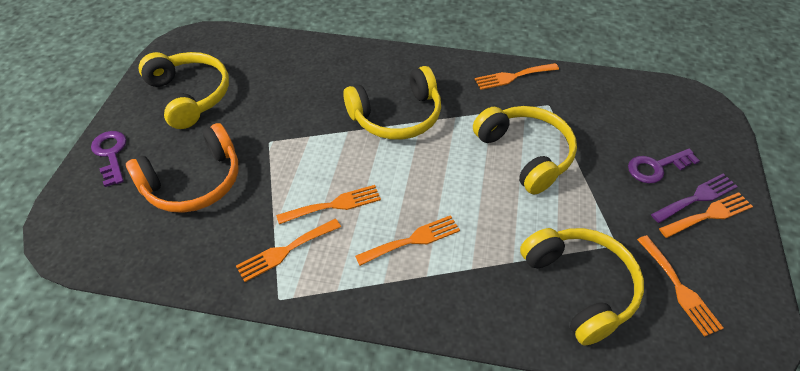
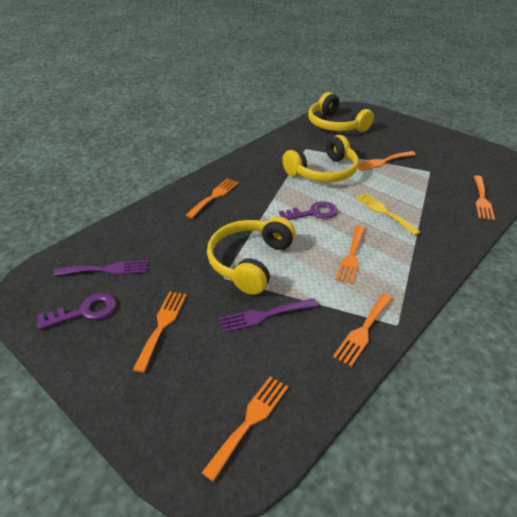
orange fork: [236,219,341,282] [276,185,381,224] [355,215,460,266] [475,63,559,90] [637,235,723,337] [659,192,753,238] = 6 -> [133,292,187,373] [186,178,239,218] [202,377,288,482] [333,293,393,367] [336,225,365,284] [358,151,416,171] [474,175,495,220] = 7
orange headphones: [126,123,239,213] = 1 -> none = 0
purple fork: [651,174,738,223] = 1 -> [53,260,148,276] [219,298,318,333] = 2
yellow fork: none = 0 -> [356,193,420,236] = 1
yellow headphones: [139,52,229,129] [343,66,441,140] [473,106,577,194] [520,228,644,346] = 4 -> [207,217,296,295] [282,135,359,182] [308,92,374,132] = 3

